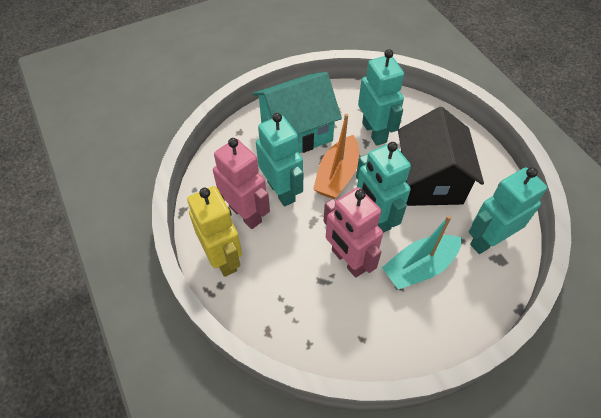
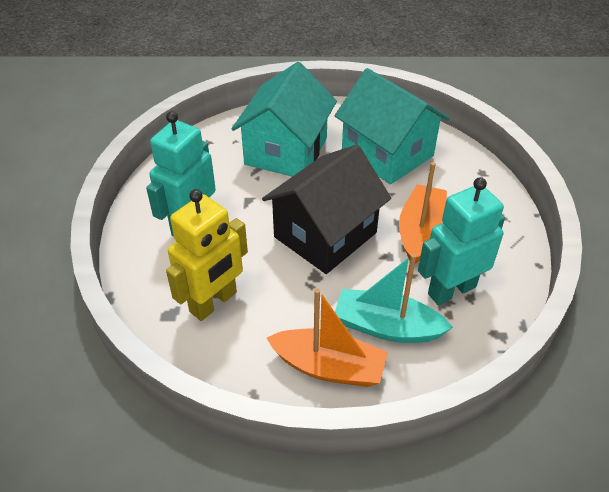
orange boat: [313,114,359,199] = 1 -> [267,289,388,387] [399,162,447,264] = 2
pink robot: [213,138,270,229] [324,187,383,278] = 2 -> none = 0
turquoise house: [253,72,342,153] = 1 -> [231,62,337,177] [335,68,449,184] = 2
turquoise robot: [256,113,303,207] [356,142,411,233] [358,49,404,146] [469,167,547,254] = 4 -> [146,111,216,237] [418,177,505,305] = 2

